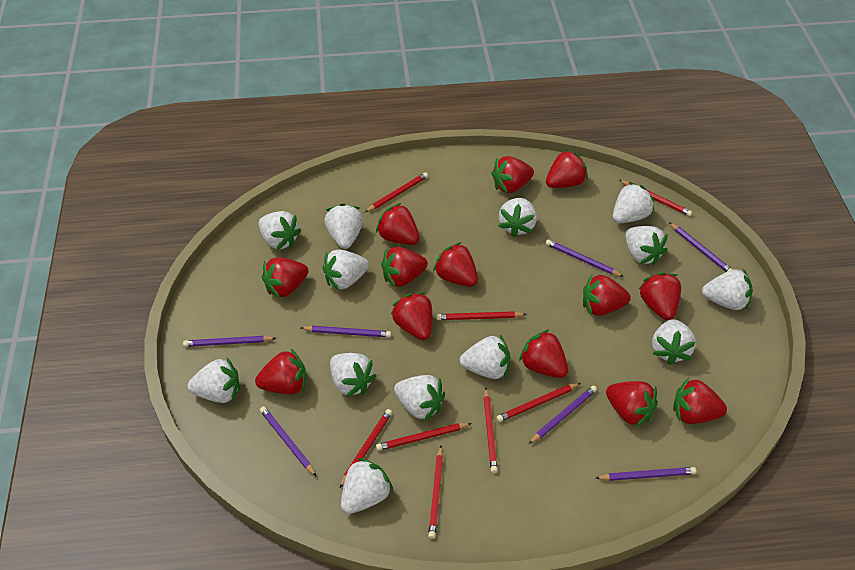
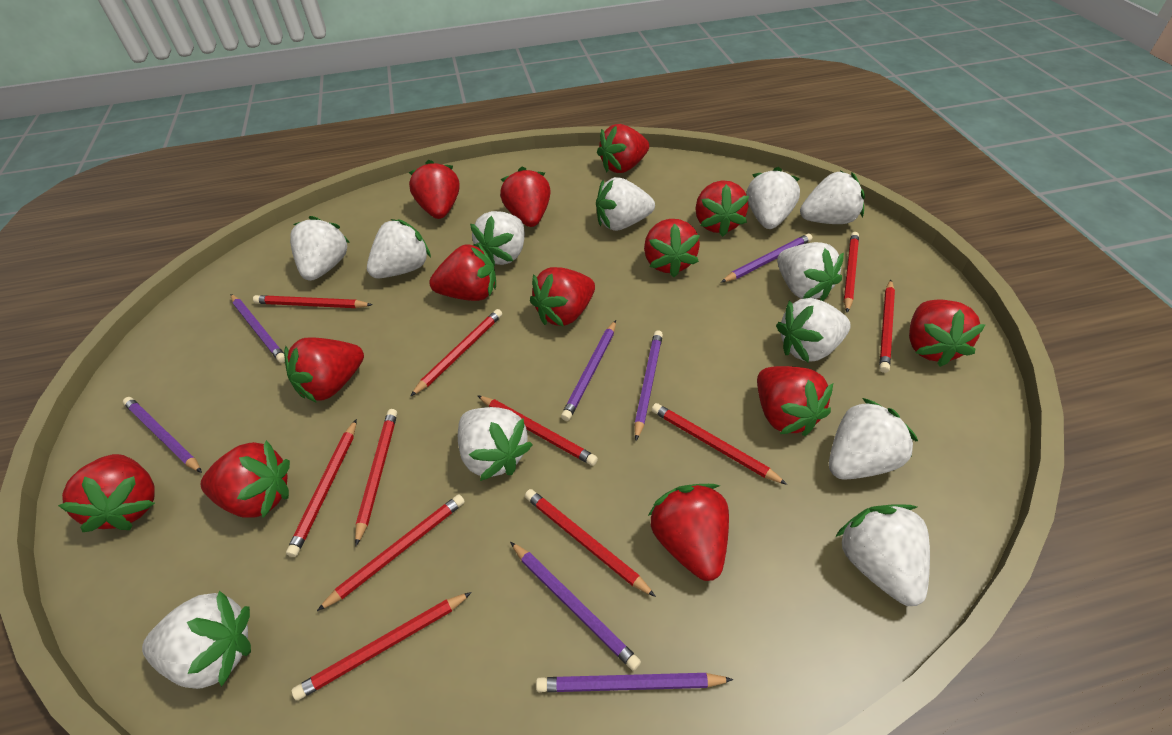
red pencil: [340,409,392,488] [365,172,428,212] [376,423,472,451] [428,446,443,539] [436,311,527,320] [484,388,498,473] [496,383,580,422] [619,180,692,216] = 8 -> [253,295,372,308] [286,419,357,557] [292,592,472,701] [317,494,465,611] [355,409,397,546] [411,309,502,396] [477,395,598,466] [525,489,656,597] [651,403,787,485] [844,232,859,313] [879,280,895,373] = 11
white strawberry: [188,358,240,403] [259,211,301,250] [323,249,369,290] [324,203,363,249] [330,353,376,397] [341,458,393,514] [394,375,445,421] [460,335,510,379] [499,198,537,237] [613,182,654,223] [625,226,668,265] [652,319,696,365] [702,269,753,310] = 13 -> [142,590,251,689] [290,216,350,281] [367,219,431,278] [458,407,533,481] [470,211,525,266] [596,177,655,231] [747,167,800,229] [776,298,851,363] [777,242,844,301] [800,171,865,224] [829,398,918,480] [835,505,930,606] = 12

